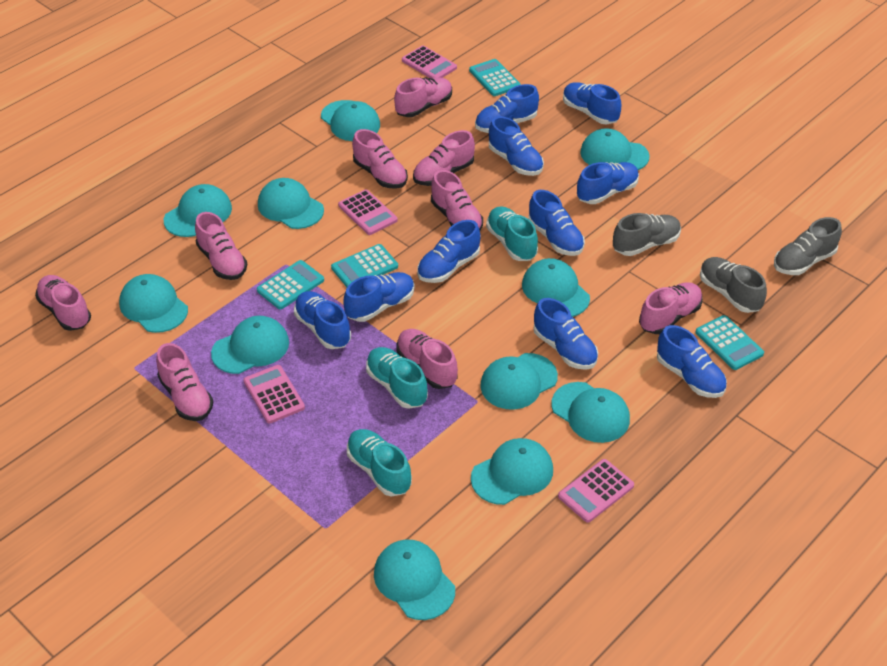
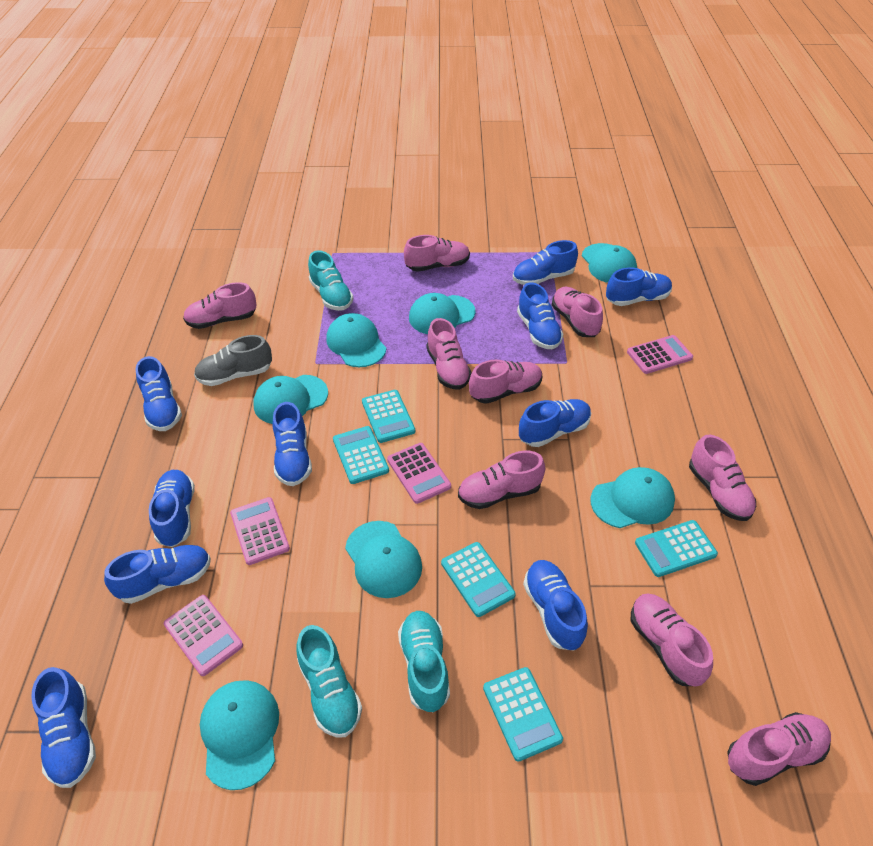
grey shoe: [613,213,681,256] [700,257,767,313] [774,217,842,275] = 3 -> [194,335,272,386] = 1
turquoise calculator: [257,260,324,310] [331,244,398,287] [469,59,520,96] [695,315,764,370] = 4 -> [333,426,389,484] [362,390,415,443] [441,542,516,617] [483,667,563,762] [635,520,718,577] = 5
turquoise cap: [119,274,188,333] [164,184,232,237] [211,316,289,374] [258,178,324,229] [321,100,380,141] [374,540,455,620] [471,438,553,505] [480,353,558,410] [522,258,590,317] [552,382,630,443] [580,128,650,170] = 11 -> [200,680,279,790] [253,375,328,424] [326,313,386,367] [345,521,422,598] [409,293,475,334] [582,243,637,283] [590,467,675,528] = 7

